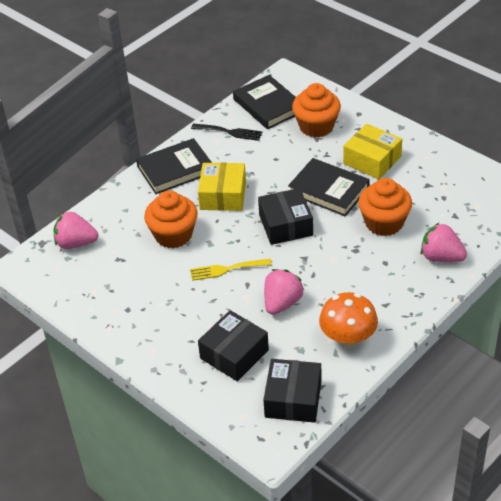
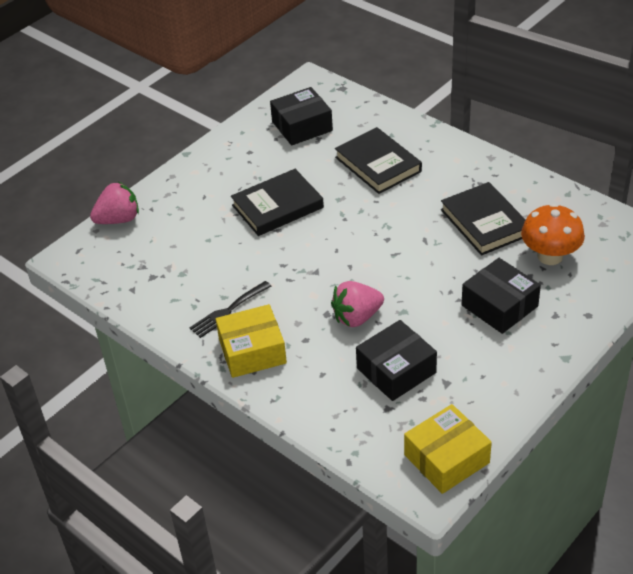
orange cupcake: [144,191,197,248] [292,83,341,138] [358,178,412,236] = 3 -> none = 0
pink strawberry: [54,211,98,249] [264,269,304,315] [421,222,467,262] = 3 -> [90,182,139,224] [331,281,384,327] = 2
yellow fork: [190,259,272,281] = 1 -> none = 0

